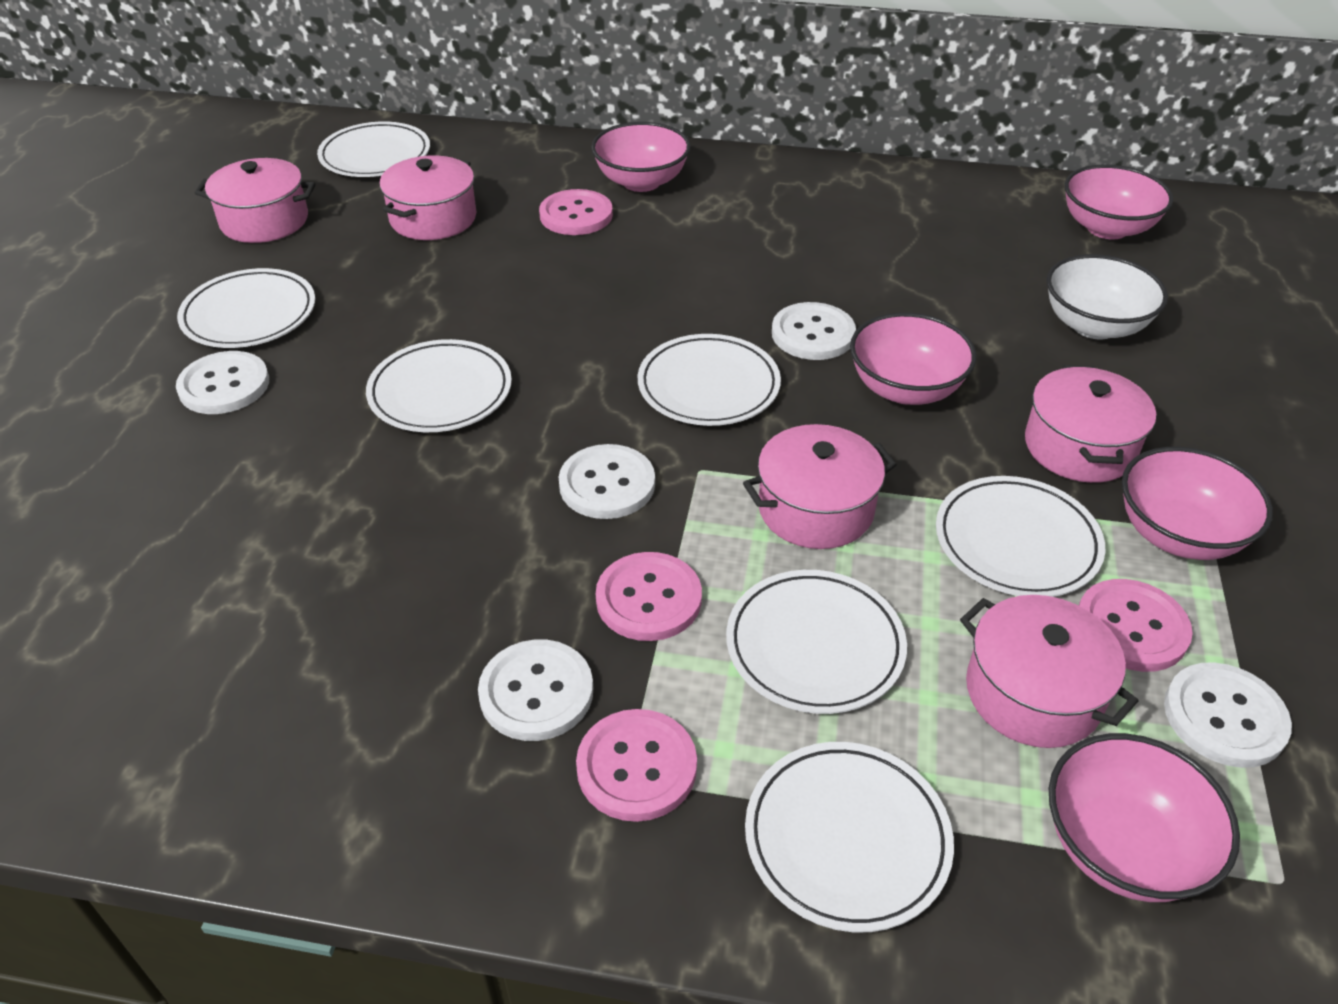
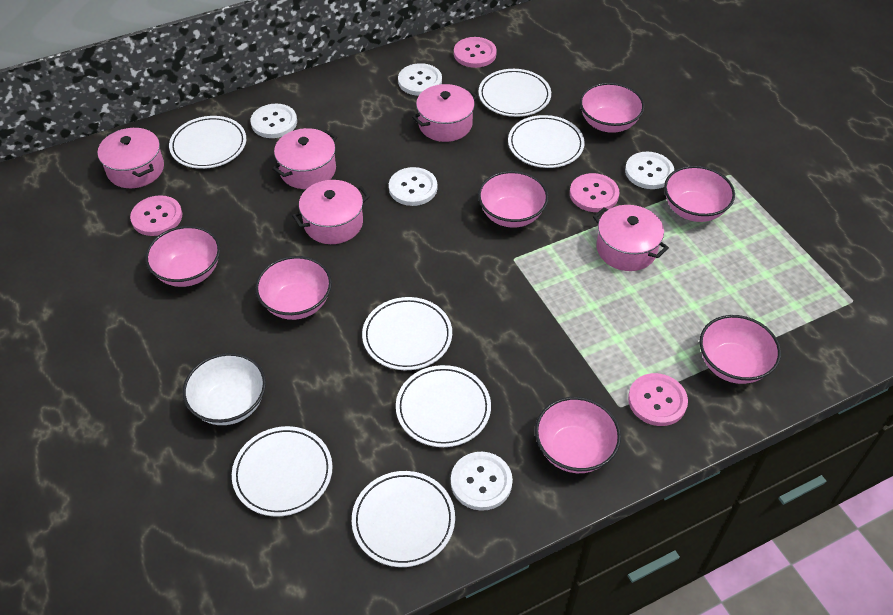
pink bowl: [591,122,690,192] [850,313,976,405] [1049,733,1240,902] [1065,165,1173,239] [1122,447,1273,560] = 5 -> [145,226,220,287] [255,256,332,320] [478,171,549,228] [535,397,621,473] [580,83,645,133] [664,166,735,222] [700,315,781,384] = 7

